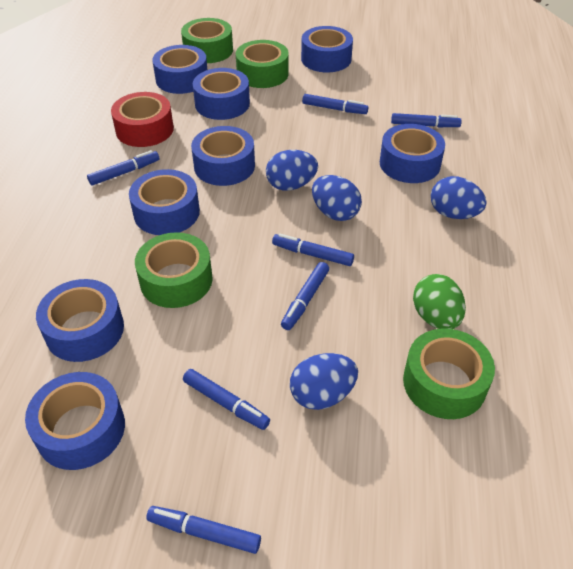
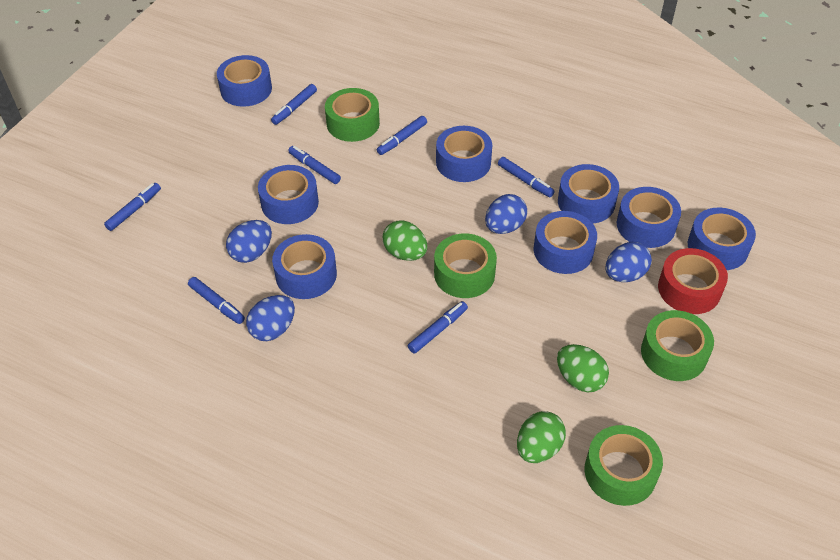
green egg: [413,274,466,329] = 1 -> [383,220,428,261] [517,411,566,463] [557,344,609,393] = 3

